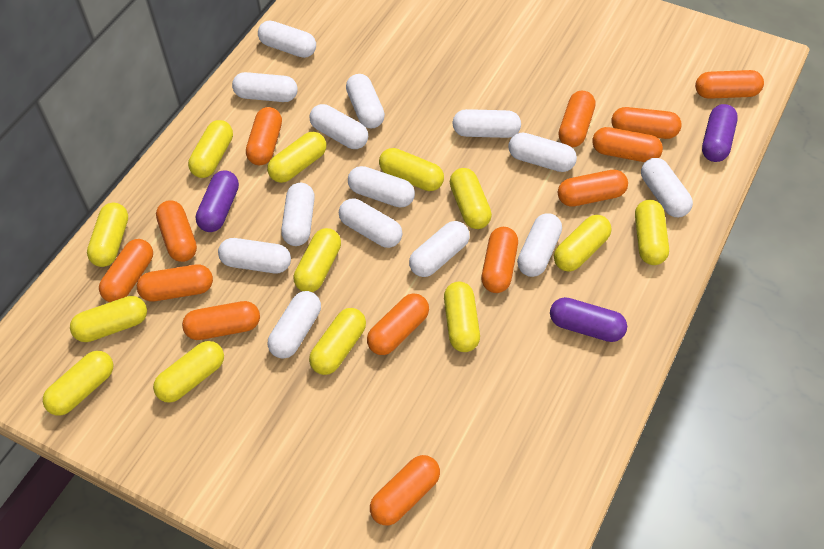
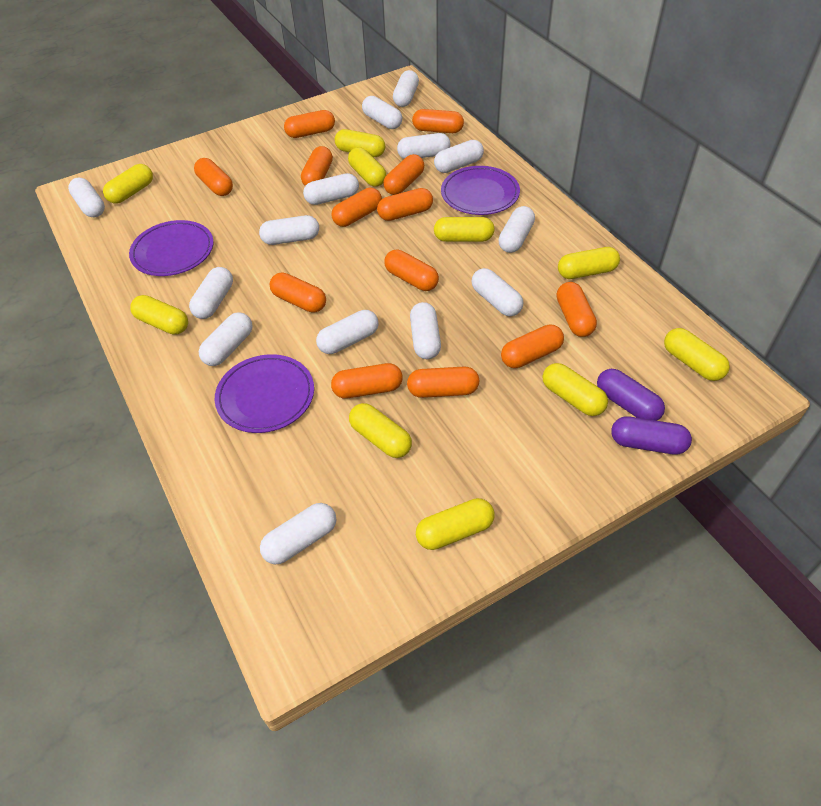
purple capsule: [195,170,239,232] [550,297,627,342] [702,104,738,162] = 3 -> [597,369,665,421] [611,416,692,455] = 2
purple plate: none = 0 -> [129,220,214,276] [215,354,314,433] [441,166,520,215] = 3
yellow capsule: [43,351,113,416] [70,296,147,342] [87,203,128,267] [153,341,224,403] [188,120,233,178] [267,132,326,183] [294,228,341,292] [309,308,366,375] [379,148,444,191] [444,282,480,352] [450,168,492,229] [554,215,611,272] [635,200,669,265] = 13 -> [103,164,153,204] [130,295,188,335] [335,129,385,157] [348,147,386,187] [349,403,412,458] [416,498,494,550] [434,217,495,242] [542,363,608,416] [558,247,620,279] [664,328,730,381] = 10

